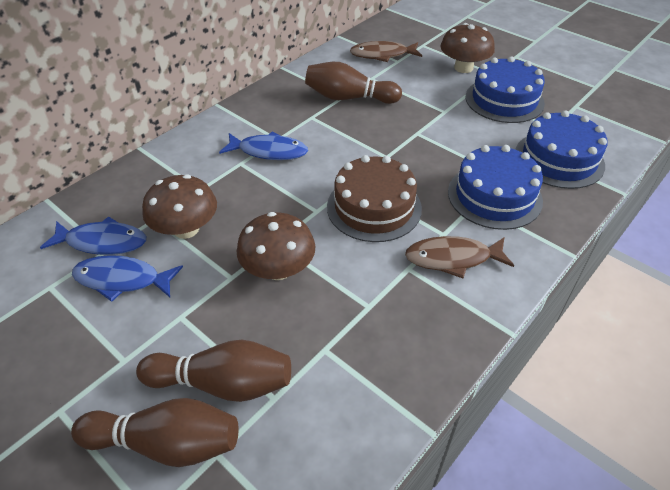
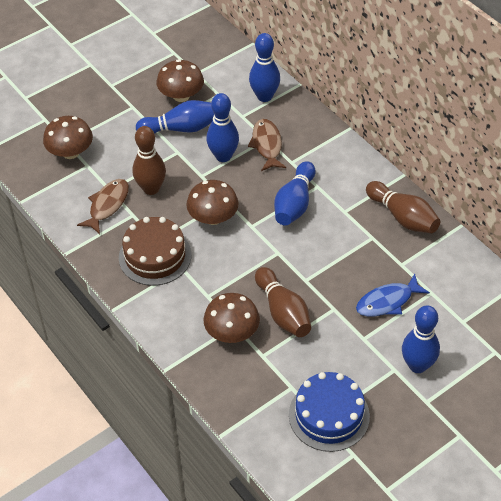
blue bowling pin: none = 0 -> [136,100,214,134] [206,93,239,162] [249,33,280,102] [274,161,316,226] [402,306,440,373] = 5
blue cake: [448,145,543,230] [465,56,545,123] [515,111,607,189] = 3 -> [289,372,370,452] = 1
blue fish: [40,216,146,255] [72,255,183,302] [219,132,308,160] = 3 -> [356,273,430,317] = 1
brown mushroom: [142,175,217,239] [237,212,315,280] [440,23,495,73] = 3 -> [43,116,93,159] [156,59,204,102] [186,180,238,225] [204,293,260,343] = 4

